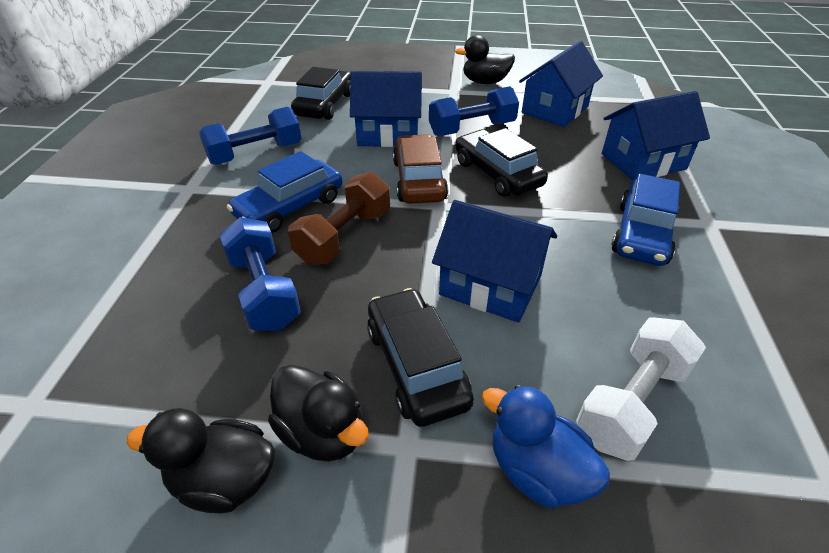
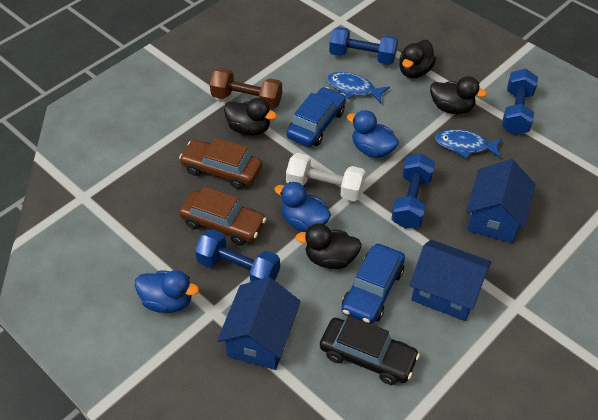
black car: [291,67,351,120] [367,288,474,427] [455,128,548,197] = 3 -> [320,316,420,385] = 1
black duck: [126,408,275,513] [268,365,369,462] [455,35,515,84] = 3 -> [224,98,277,136] [295,223,362,269] [399,40,436,78] [430,76,487,114] = 4
blue duck: [482,385,610,508] = 1 -> [135,270,199,313] [274,182,331,232] [347,110,399,158] = 3
blue dumbbell: [199,107,301,165] [219,217,301,331] [429,86,519,136] = 3 -> [195,229,280,282] [329,27,398,65] [391,153,435,229] [502,69,538,135] = 4
blue fish: none = 0 -> [327,72,390,103] [435,129,503,159] = 2
blue house: [350,71,422,147] [432,200,557,323] [519,41,603,127] [602,91,710,180] = 4 -> [217,277,301,370] [409,240,491,321] [466,159,535,243] = 3
brown car: [393,134,448,204] = 1 -> [179,138,262,189] [179,186,266,245] = 2

